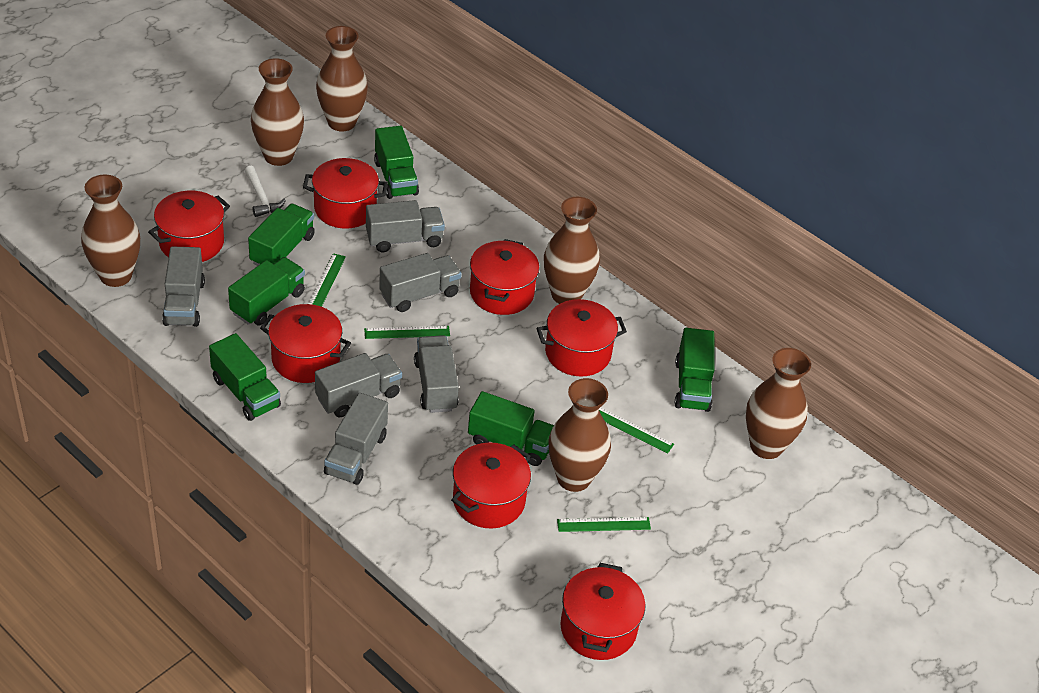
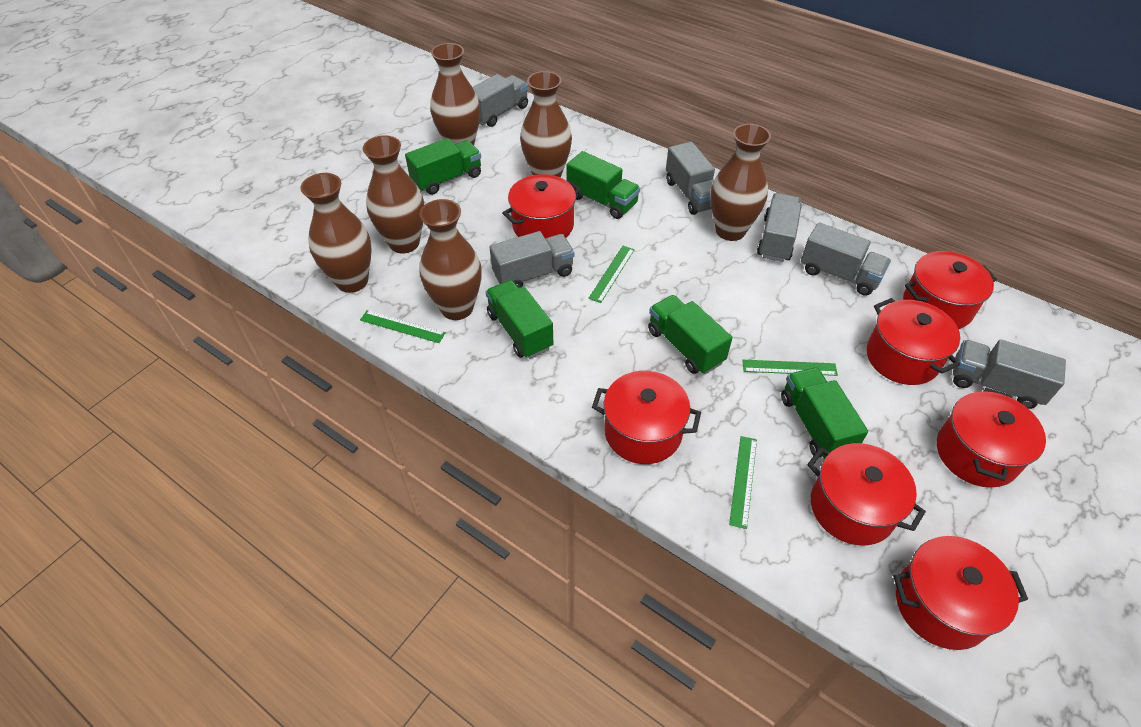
green truck: [209,333,281,421] [228,257,305,326] [248,204,315,266] [374,126,419,199] [468,391,554,466] [675,328,714,412] = 6 -> [405,138,481,195] [486,280,553,359] [567,151,640,219] [648,295,732,374] [781,367,868,459] = 5
white hammer: [245,166,286,217] = 1 -> none = 0

